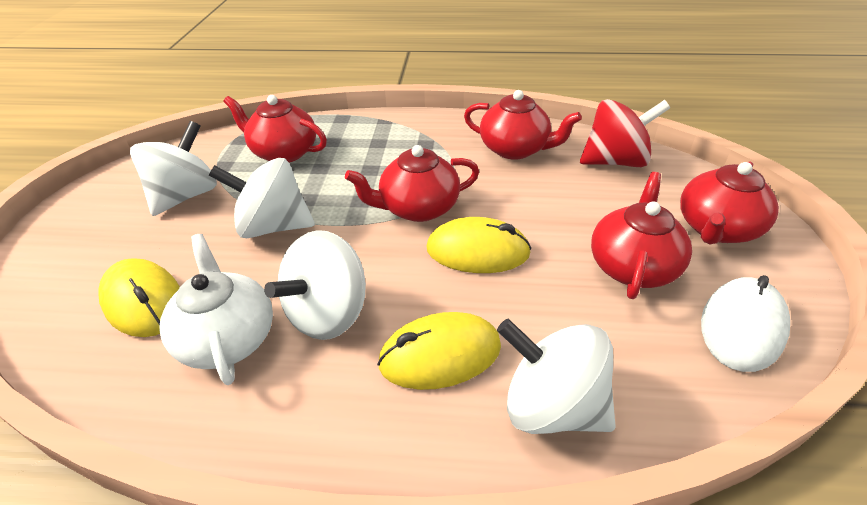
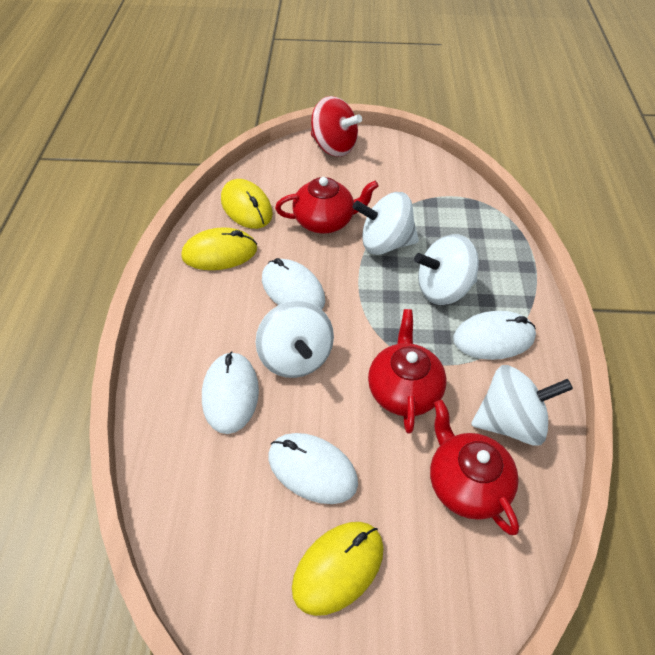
red teapot: [224,95,327,162] [345,145,479,222] [464,90,582,160] [591,172,692,299] [680,161,779,244] = 5 -> [275,177,379,234] [368,309,447,434] [430,400,519,535] = 3
white mouse: [701,275,790,372] = 1 -> [202,351,259,434] [262,258,325,310] [269,433,358,504] [453,311,536,360] = 4
white teapot: [159,234,273,385] = 1 -> none = 0

